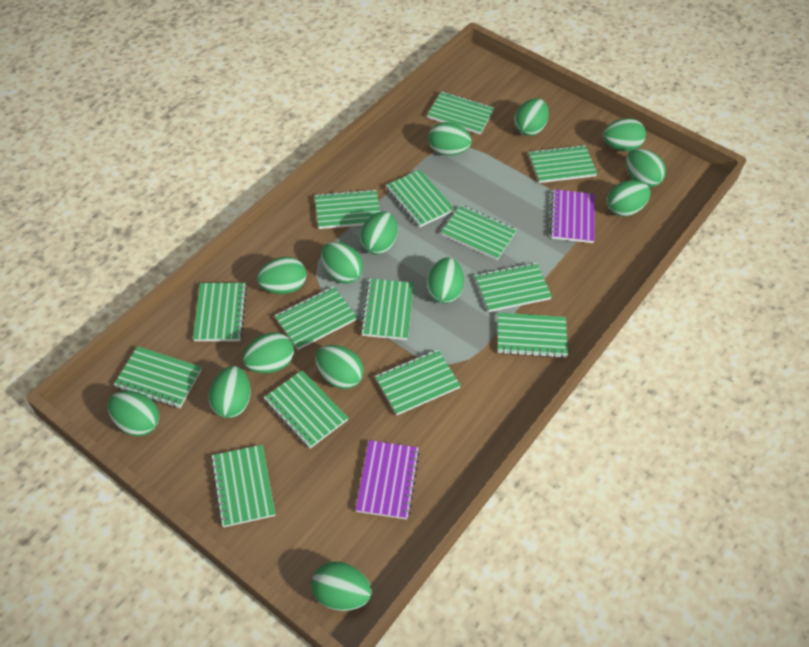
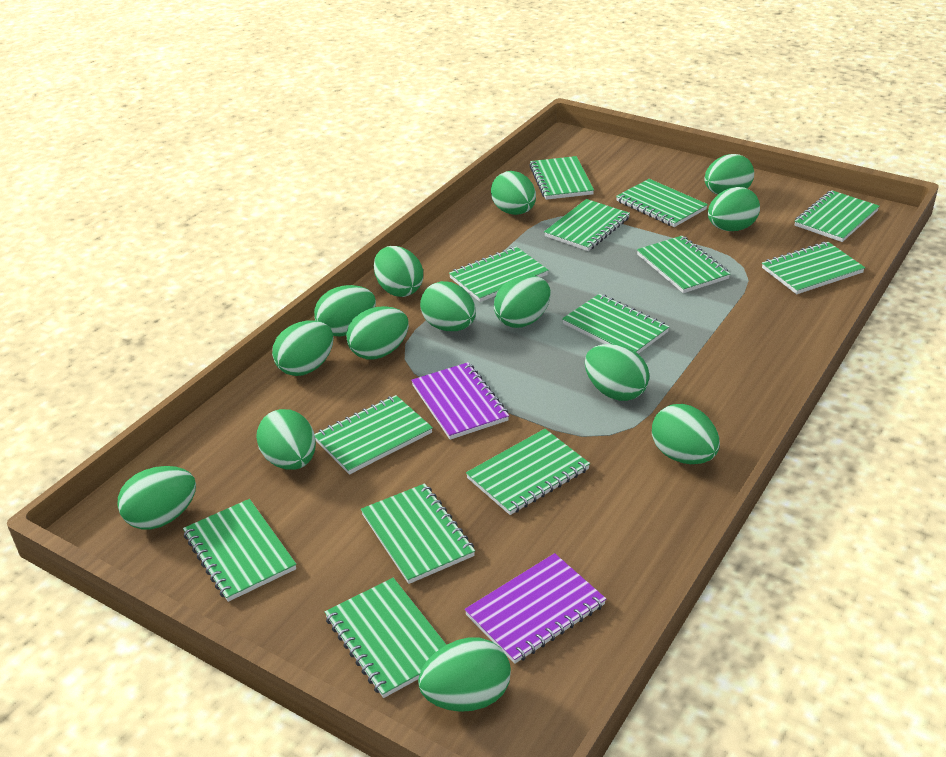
green notebook: [114,346,202,408] [193,283,247,341] [211,445,275,527] [264,370,348,449] [275,286,357,350] [315,189,380,229] [360,279,414,340] [375,349,461,415] [386,170,455,227] [427,91,494,135] [441,205,517,260] [475,262,552,312] [498,313,568,358] [529,145,598,183] = 14 -> [183,499,296,602] [315,395,433,475] [325,578,446,698] [361,483,475,584] [449,247,548,302] [466,429,590,515] [529,156,594,200] [544,199,630,251] [562,294,669,354] [616,179,708,227] [637,236,730,293] [762,242,865,294] [795,190,879,242] = 13

